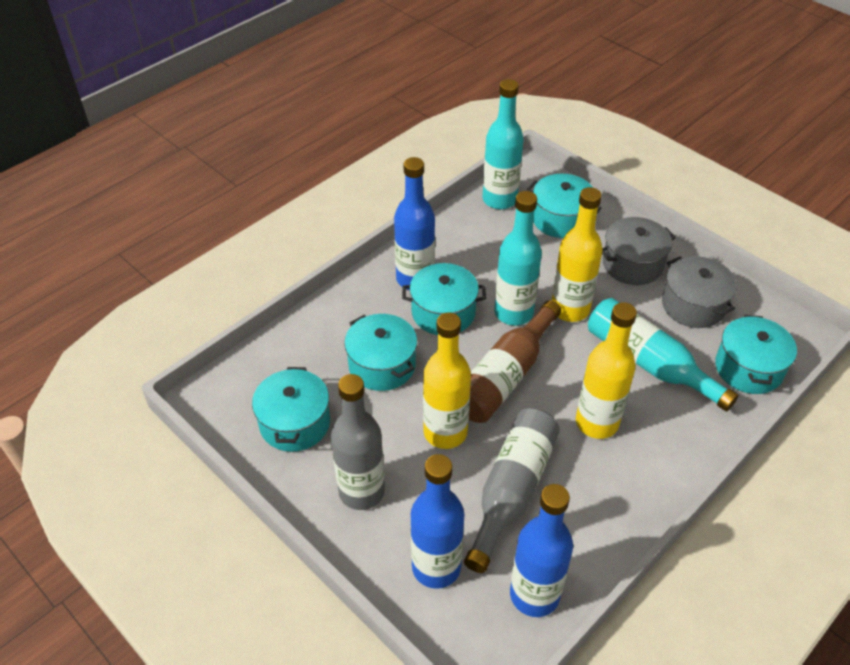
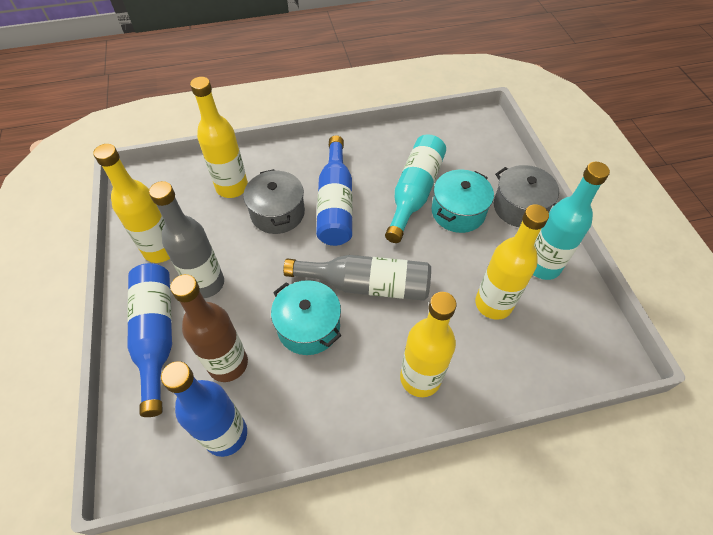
turquoise bottle: [482,79,524,210] [494,191,542,326] [588,298,739,411] = 3 -> [385,134,446,243] [533,162,610,280] = 2
turquoise pot: [252,367,330,452] [344,314,417,391] [402,263,486,335] [527,174,601,238] [715,315,797,394] = 5 -> [271,280,341,355] [431,170,494,233] = 2
yellow bottle: [423,313,471,449] [552,187,602,322] [576,302,637,439] = 3 -> [93,144,170,263] [190,77,248,198] [400,292,457,397] [475,204,549,320] = 4

